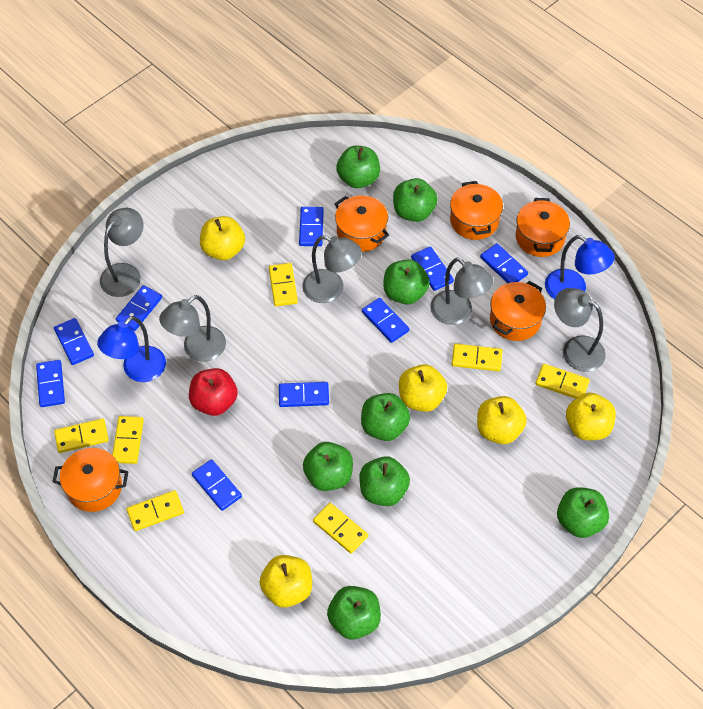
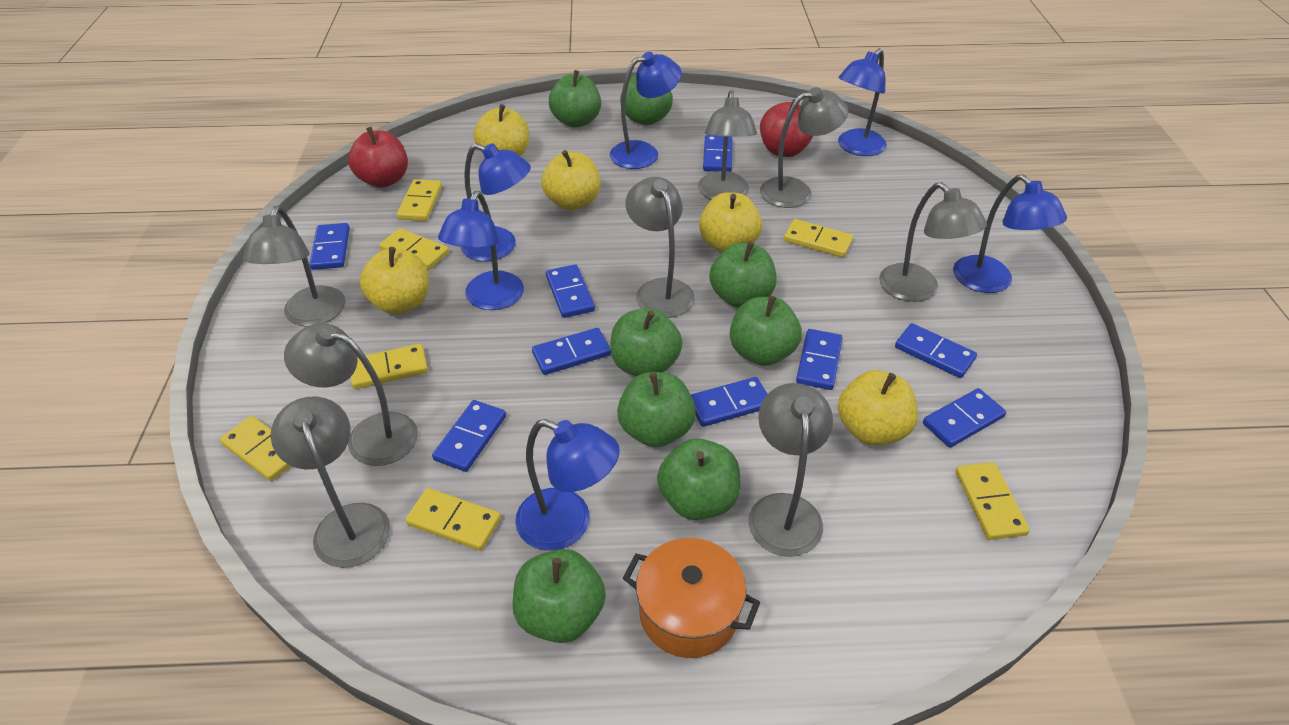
blue lamp: [97,316,166,382] [545,235,615,299] = 2 -> [438,191,524,310] [460,143,531,262] [515,419,620,551] [610,52,682,169] [838,48,887,156] [953,174,1067,293] = 6
grey lamp: [100,208,143,297] [159,295,226,362] [302,235,362,303] [431,258,493,325] [554,288,606,372] = 5 -> [243,206,345,327] [271,396,390,568] [284,323,418,466] [625,177,695,318] [698,91,757,200] [748,383,833,557] [760,87,848,208] [879,182,987,302] = 8
orange pot: [52,448,129,512] [335,195,389,252] [450,181,503,240] [490,281,546,341] [516,198,570,257] = 5 -> [623,538,760,658] = 1
red apple: [189,368,238,416] = 1 -> [348,127,408,188] [760,99,813,157] = 2

